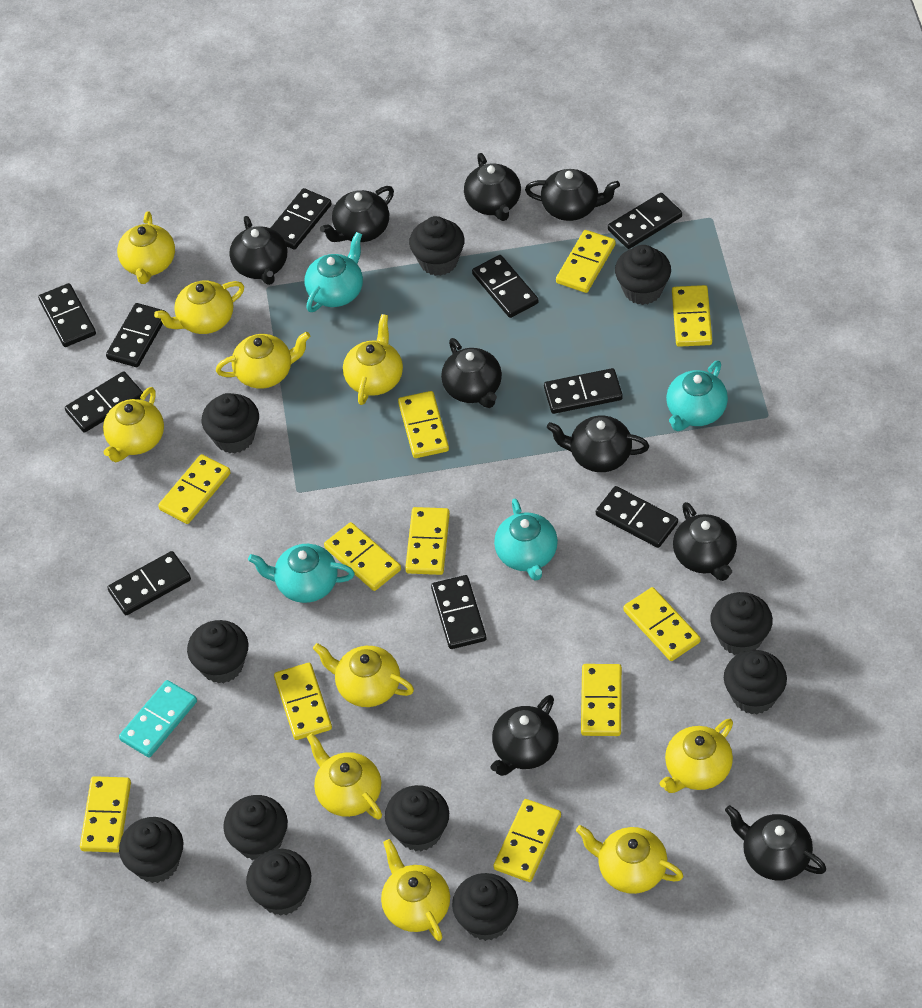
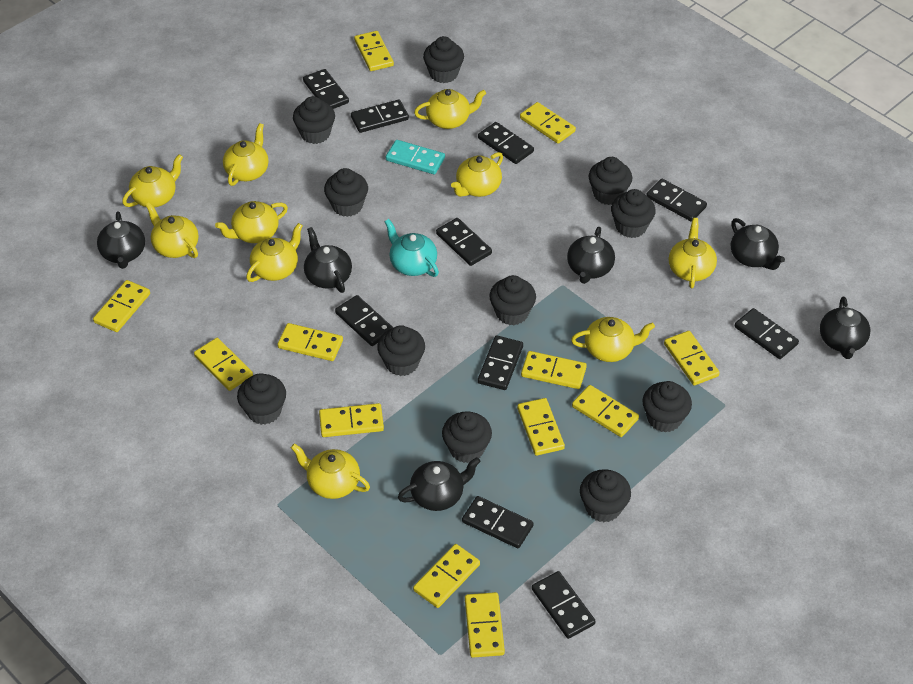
black teapot: [229,216,287,285] [320,186,394,242] [441,338,502,408] [464,153,521,221] [491,695,559,776] [525,169,620,221] [547,416,649,472] [673,502,737,581] [725,805,826,880] = 9 -> [97,211,145,269] [304,227,352,293] [398,457,481,511] [567,227,615,284] [731,218,785,270] [820,297,870,359] = 6
turquoise teapot: [248,544,355,603] [304,232,363,312] [494,499,558,581] [666,360,728,431] = 4 -> [384,219,439,277] = 1
yellow domino: [80,776,131,852] [158,454,231,524] [274,663,332,740] [324,522,401,591] [398,391,449,458] [405,507,450,575] [494,799,561,882] [556,230,615,293] [581,664,622,736] [623,587,701,661] [672,285,712,347] = 11 -> [93,280,150,332] [194,338,253,391] [277,323,343,361] [319,403,384,437] [354,31,394,71] [413,544,480,608] [465,592,505,658] [517,398,565,456] [520,102,576,144] [521,351,587,389] [572,385,639,437] [664,331,720,385] = 12

